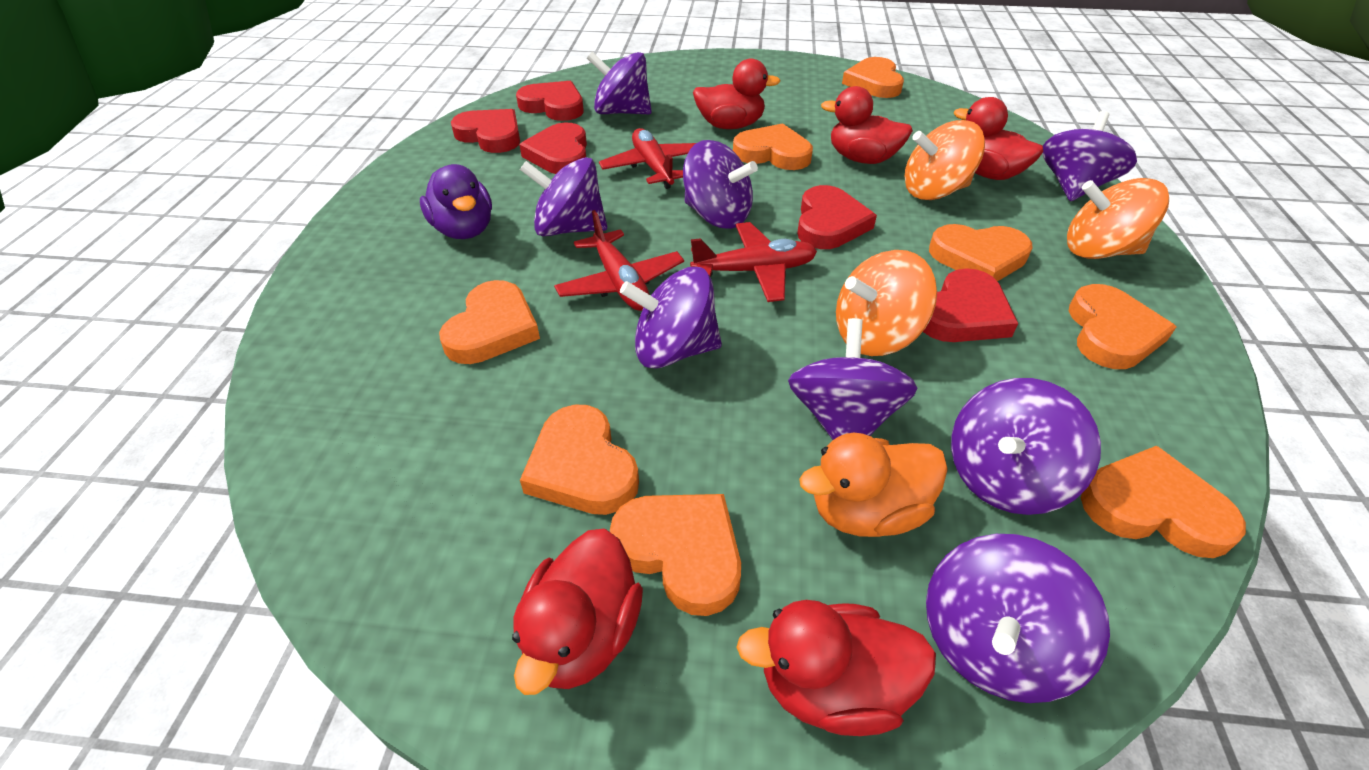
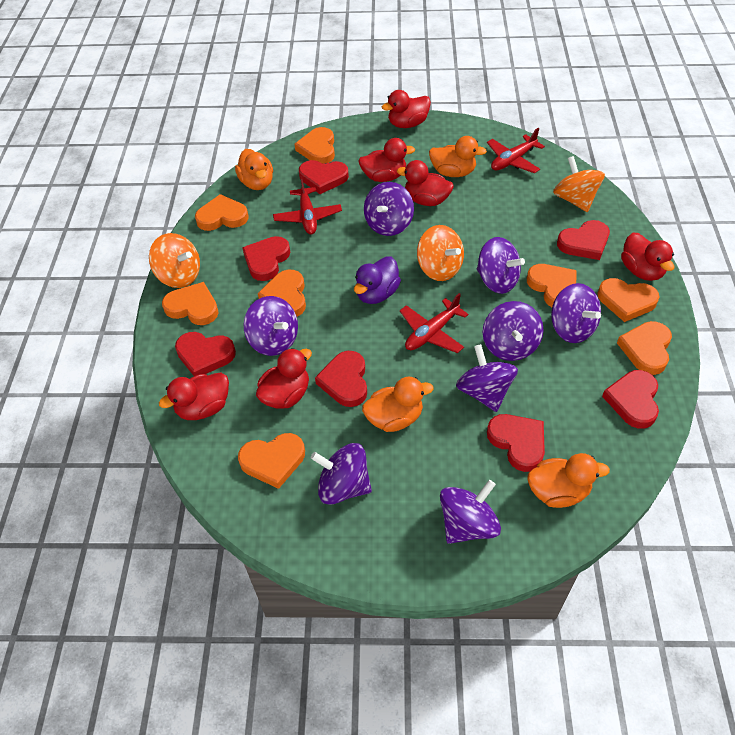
orange duck: [799,433,948,537] = 1 -> [235,149,273,190] [362,377,434,432] [429,136,487,177] [527,453,610,508] = 4
red duck: [512,529,643,695] [693,59,781,129] [736,600,936,736] [821,86,913,164] [954,97,1043,180] = 5 -> [159,372,229,420] [256,348,312,409] [358,138,415,182] [382,90,431,128] [397,160,454,206] [621,232,674,281] = 6
red heart: [451,109,520,153] [516,81,584,121] [519,123,587,174] [797,185,877,249] [923,268,1018,342] = 5 -> [175,332,236,376] [242,236,290,281] [299,160,349,194] [315,351,367,407] [487,414,545,472] [557,220,610,260] [602,370,659,429] = 7

